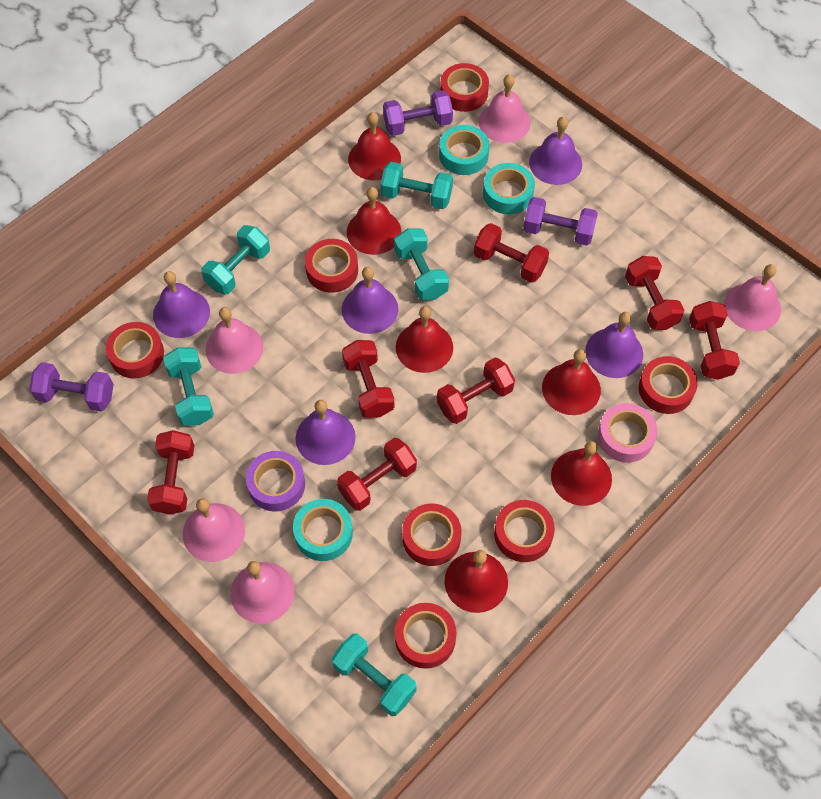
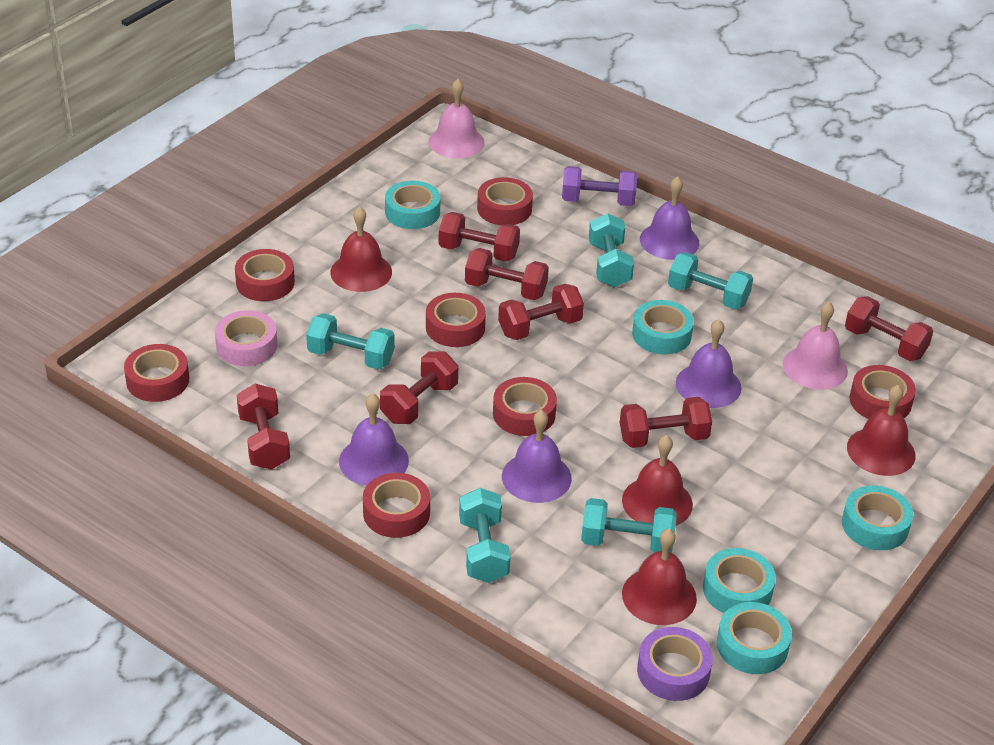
pink bell: [183,498,245,562] [205,307,263,374] [231,561,295,623] [479,74,531,143] [724,264,781,331] = 5 -> [429,79,485,158] [783,302,848,390] = 2
purple bell: [153,271,210,338] [295,400,356,465] [342,267,398,334] [529,117,582,185] [585,312,643,378] = 5 -> [339,393,409,486] [502,410,572,503] [640,176,699,260] [676,319,742,408] = 4
purple dumbbell: [29,362,114,412] [383,90,453,136] [523,197,598,246] = 3 -> [562,166,637,206] = 1
red bell: [347,187,401,255] [348,112,401,180] [396,306,453,373] [444,550,508,613] [542,349,601,415] [551,441,612,506] = 6 -> [330,206,392,292] [622,435,693,526] [622,529,697,625] [847,385,916,476] = 4
turquoise tape: [293,499,353,561] [439,125,489,175] [483,163,535,214] = 3 -> [385,181,441,229] [632,300,694,354] [703,548,776,613] [717,602,792,674] [842,485,913,550] = 5

